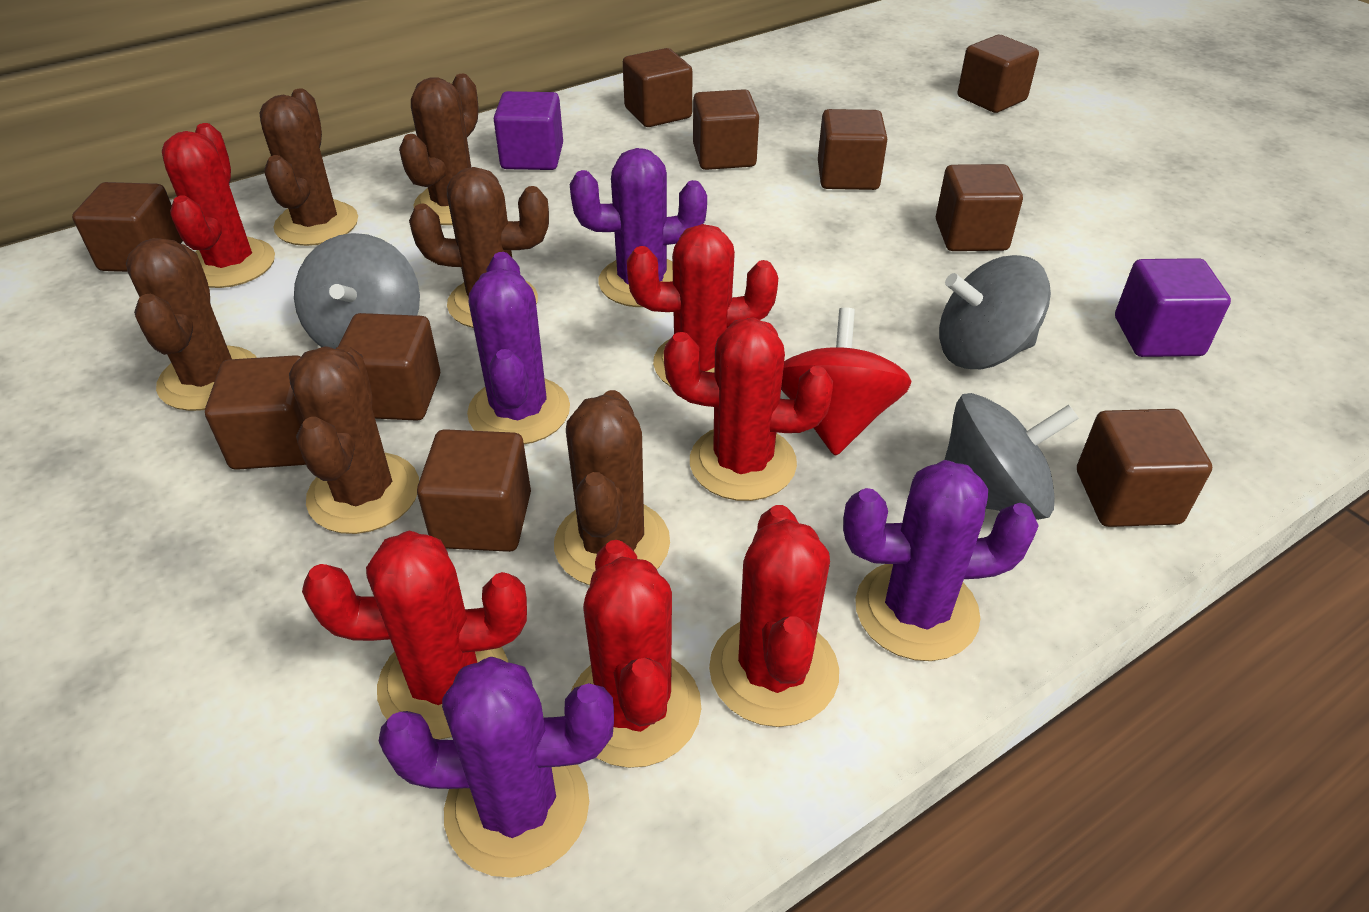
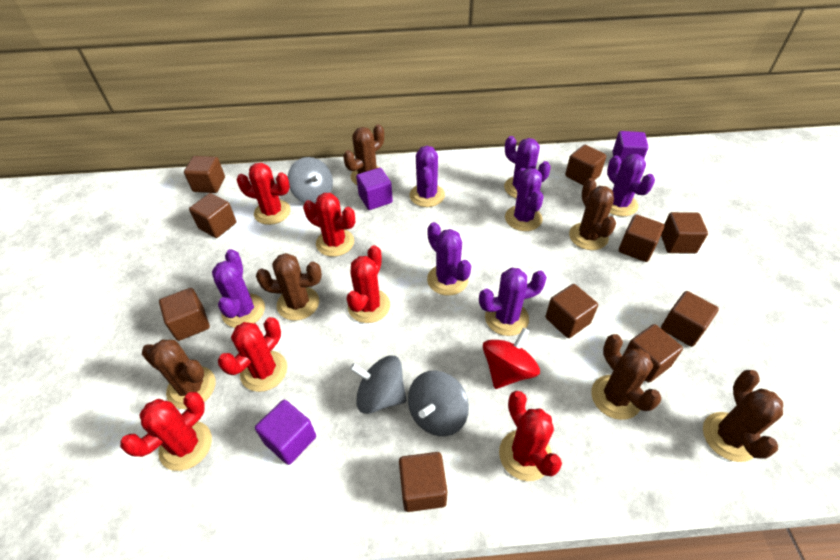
purple cactus: [379,657,614,878] [467,252,570,444] [570,148,707,307] [843,460,1039,661] = 4 -> [212,249,265,328] [409,146,445,207] [427,222,471,296] [479,268,547,336] [504,136,551,198] [505,168,543,231] [607,154,655,216] = 7
purple cube: [494,91,563,170] [1115,258,1231,357] = 2 -> [255,400,316,465] [356,168,393,210] [613,131,648,166] = 3

